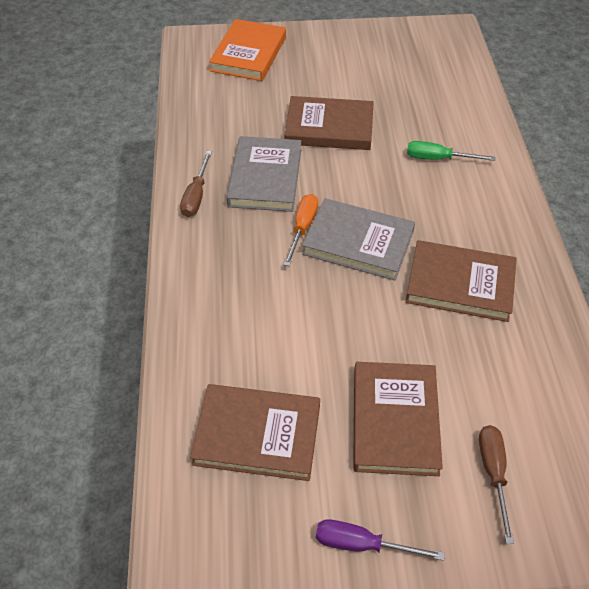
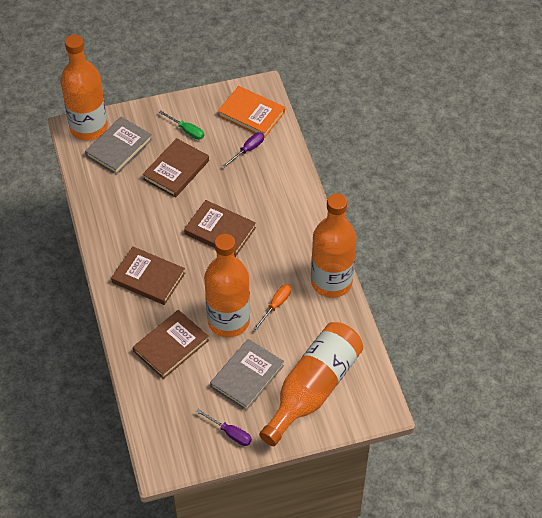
brown screwdriver: [180,151,212,217] [479,425,514,544] = 2 -> none = 0
orange bottle: none = 0 -> [61,35,108,140] [204,234,250,337] [259,322,363,446] [311,193,356,298] = 4
purple screwdriver: [316,519,445,561] = 1 -> [196,409,252,446] [223,132,264,167] = 2

